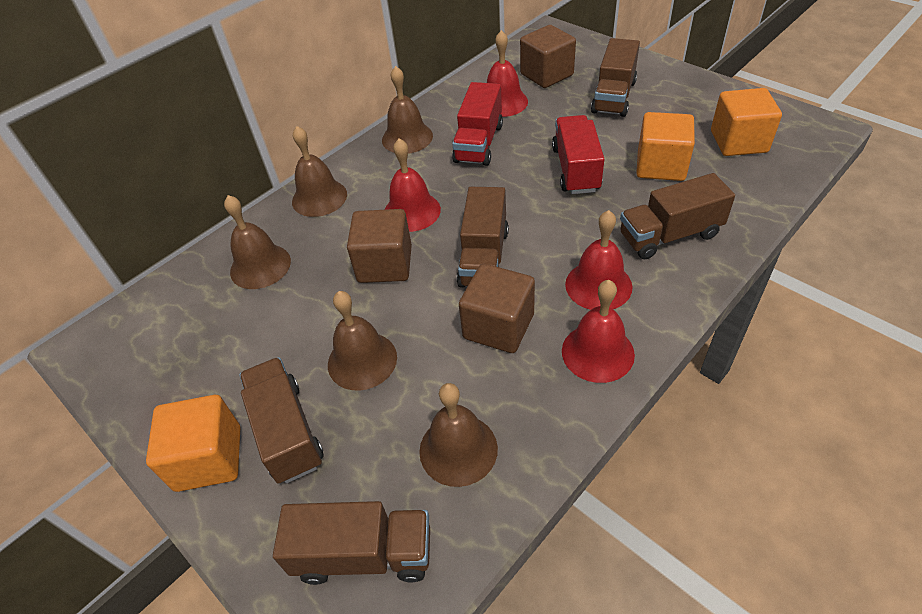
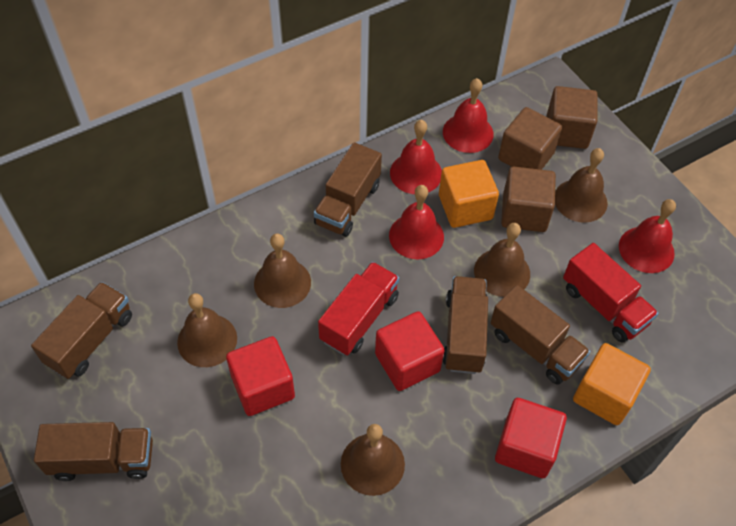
orange cube: [146,395,240,492] [636,112,695,181] [711,88,782,156] = 3 -> [439,160,499,228] [573,343,651,425] = 2
red cube: none = 0 -> [226,336,295,416] [375,311,445,391] [495,398,567,478] = 3

